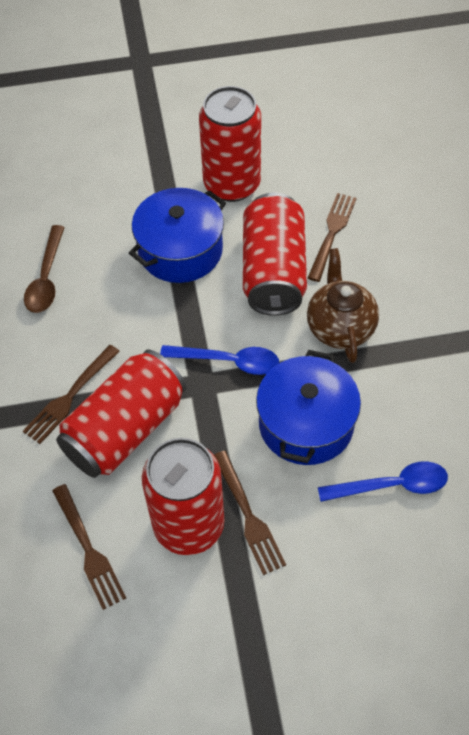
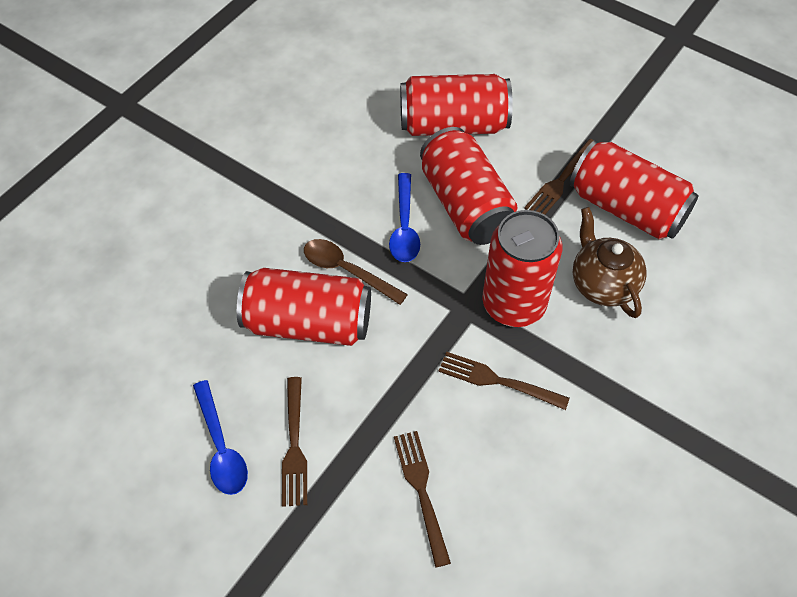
blue pot: [129,188,226,283] [256,350,361,465] = 2 -> none = 0
red can: [56,349,186,478] [142,438,224,555] [199,86,261,202] [243,193,307,316] = 4 -> [237,268,371,346] [400,74,513,136] [420,127,517,245] [482,210,562,327] [570,140,699,240] = 5

